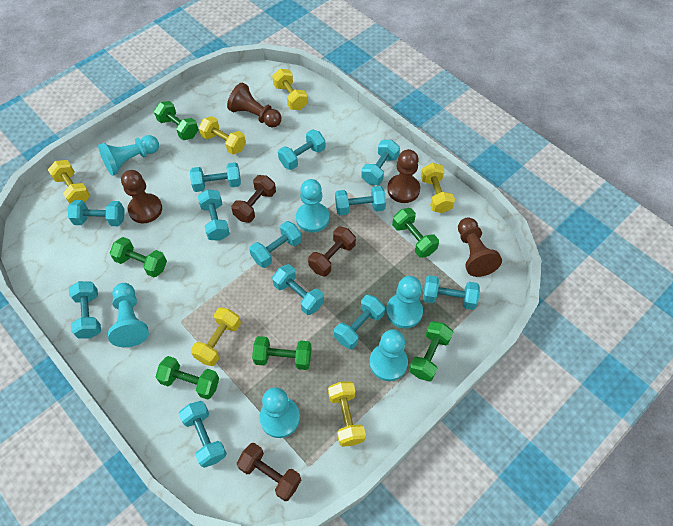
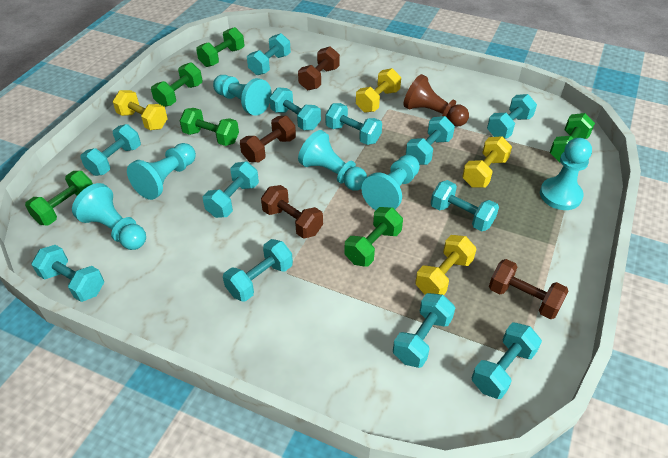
brown dumbbell: [231,175,276,223] [237,443,301,501] [308,227,356,277] = 3 -> [240,116,296,162] [261,185,323,239] [298,47,340,90] [489,259,569,319] = 4
brown pawn: [121,170,162,223] [227,83,281,128] [387,149,420,203] [458,218,502,277] = 4 -> [403,74,469,127] = 1
yellow dumbbell: [48,160,90,204] [191,307,241,366] [199,116,246,154] [272,69,308,110] [328,381,366,447] [421,163,455,213] = 6 -> [113,90,168,130] [356,68,401,113] [415,235,476,295] [462,136,512,188] = 4

